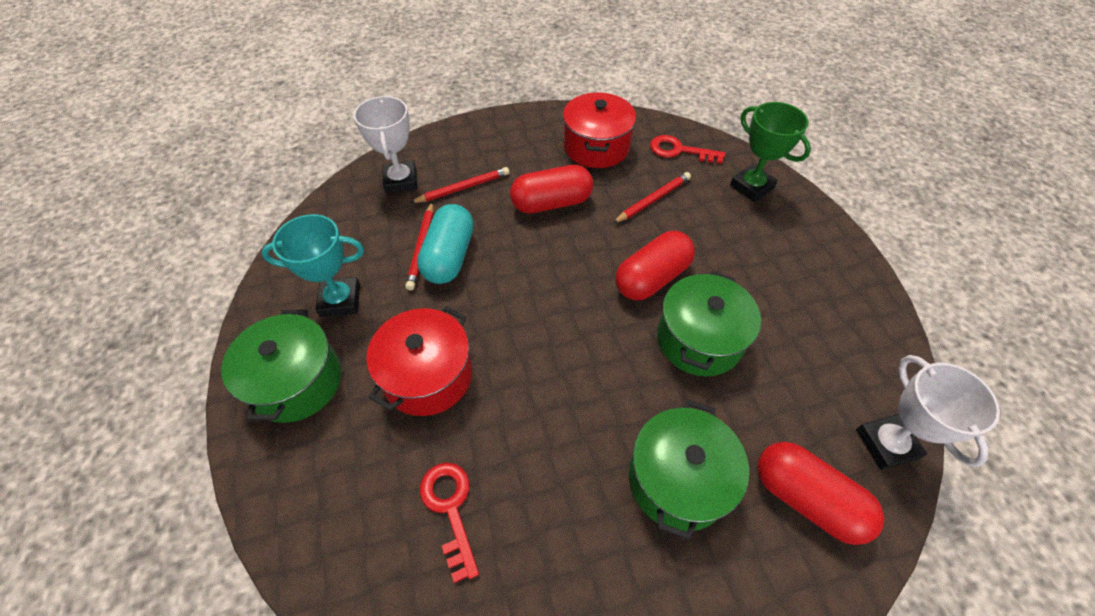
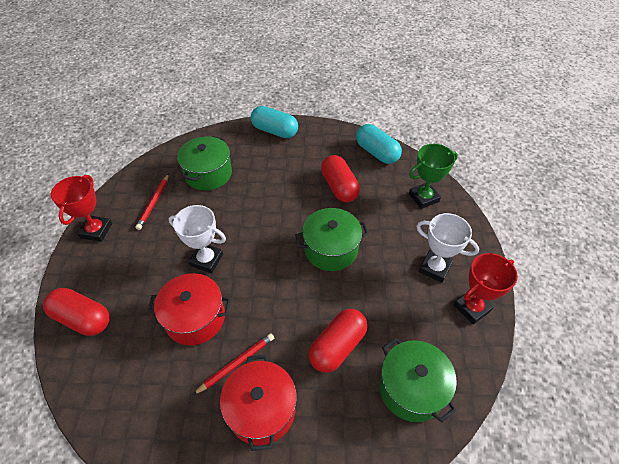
red key: [420,463,479,583] [650,135,725,164] = 2 -> none = 0
red pencil: [405,202,433,291] [410,167,509,203] [613,172,691,223] = 3 -> [135,174,169,230] [193,333,274,395] = 2
red trophy: none = 0 -> [51,175,112,242] [454,253,518,324] = 2
turquoise capsule: [417,204,474,284] = 1 -> [251,106,298,139] [356,124,402,164] = 2
turquoise trophy: [261,214,364,317] = 1 -> none = 0

